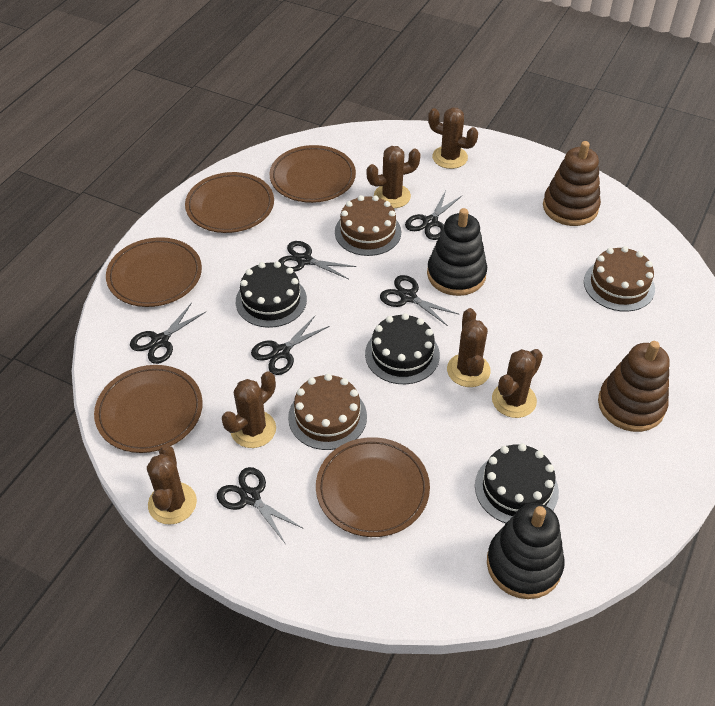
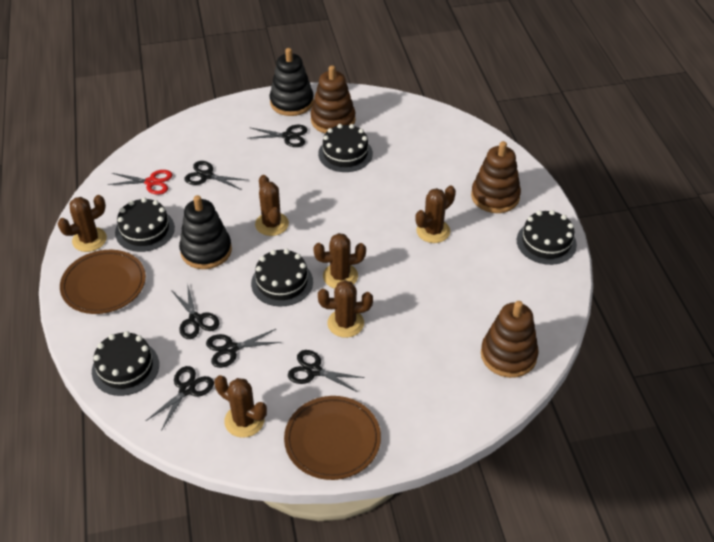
black cake: [236,261,307,328] [365,313,440,384] [475,443,559,523] = 3 -> [92,331,159,396] [115,198,175,252] [251,249,313,307] [318,124,373,172] [517,210,577,265] = 5
brown cake: [288,374,367,450] [335,195,401,256] [584,246,655,312] = 3 -> none = 0
brown plate: [94,365,203,453] [106,237,202,307] [185,172,274,233] [270,145,356,203] [316,437,430,537] = 5 -> [60,250,146,314] [284,396,381,480] = 2
brown stacking toy: [543,141,601,226] [598,341,670,432] = 2 -> [311,65,356,133] [471,141,521,213] [481,301,539,378] = 3
red scissors: none = 0 -> [108,170,173,195] = 1

